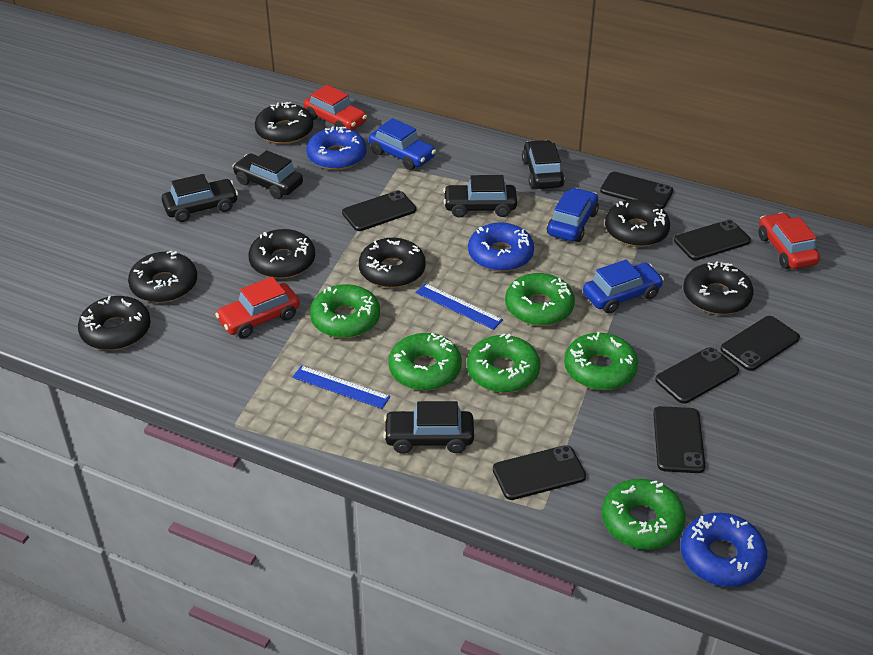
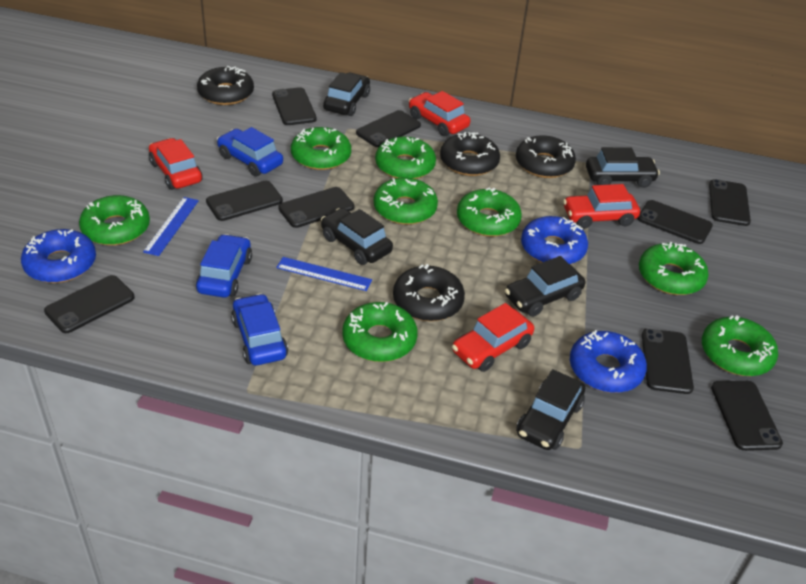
black donut: [78,296,151,350] [128,251,197,303] [248,229,315,279] [255,102,313,144] [359,238,426,288] [605,199,670,247] [683,261,753,315] = 7 -> [197,66,254,105] [393,264,465,321] [440,132,500,176] [516,135,576,178] = 4
black phone: [342,190,416,231] [493,445,586,500] [600,172,673,209] [653,406,705,473] [655,347,739,404] [674,220,751,260] [721,316,800,371] = 7 -> [44,275,135,333] [206,181,283,221] [272,87,317,125] [278,187,354,228] [356,110,421,147] [637,200,713,244] [642,329,694,394] [709,179,751,226] [711,381,783,451] = 9
green donut: [310,284,380,338] [388,333,462,391] [467,334,540,393] [505,273,575,326] [564,332,638,390] [602,479,685,550] = 6 -> [79,195,150,246] [291,127,351,170] [342,302,418,362] [374,178,438,225] [375,137,436,179] [457,187,522,237] [639,242,708,295] [702,315,778,376] = 8
red car: [215,277,300,338] [304,85,367,130] [758,213,820,269] = 3 -> [149,138,203,190] [409,91,470,136] [452,303,534,372] [563,184,640,229] = 4

